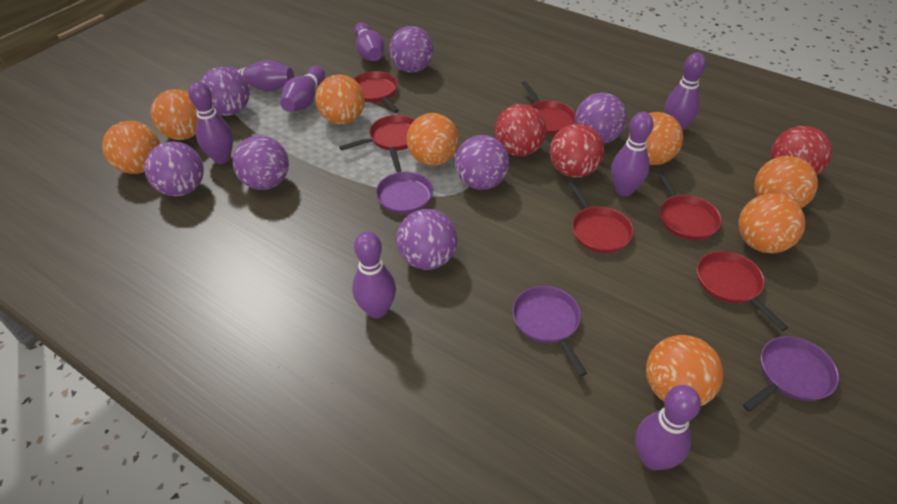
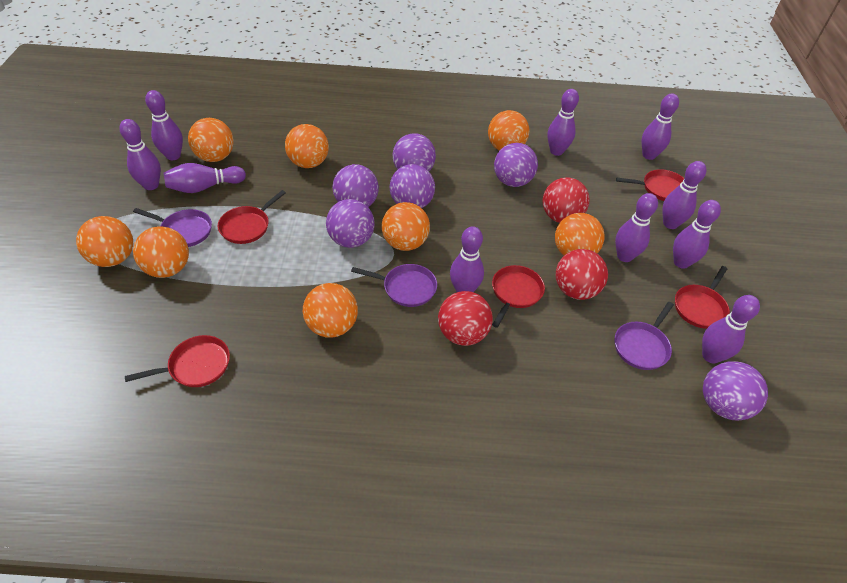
purple ball: [144,141,204,196] [200,67,250,116] [233,135,289,190] [389,26,433,73] [396,209,457,270] [455,135,509,190] [575,93,627,144] = 7 -> [326,199,375,248] [333,164,379,207] [390,164,435,208] [393,133,436,171] [494,143,538,187] [703,361,768,420] = 6
purple bowling pin: [189,82,233,164] [228,60,294,91] [280,66,325,112] [352,231,396,318] [354,23,385,61] [611,112,654,196] [635,385,701,470] [664,52,706,131] = 8 -> [119,119,161,190] [145,90,183,160] [164,163,246,193] [450,226,484,292] [547,89,579,156] [615,193,658,262] [641,93,679,160] [662,161,706,229] [673,200,721,269] [702,295,760,363] = 10
red pan: [339,115,415,151] [354,71,399,113] [522,81,576,135] [568,180,634,253] [655,168,722,240] [697,251,788,331] = 6 -> [125,335,230,387] [217,190,286,244] [492,265,545,328] [616,169,685,201] [675,266,730,329] = 5

